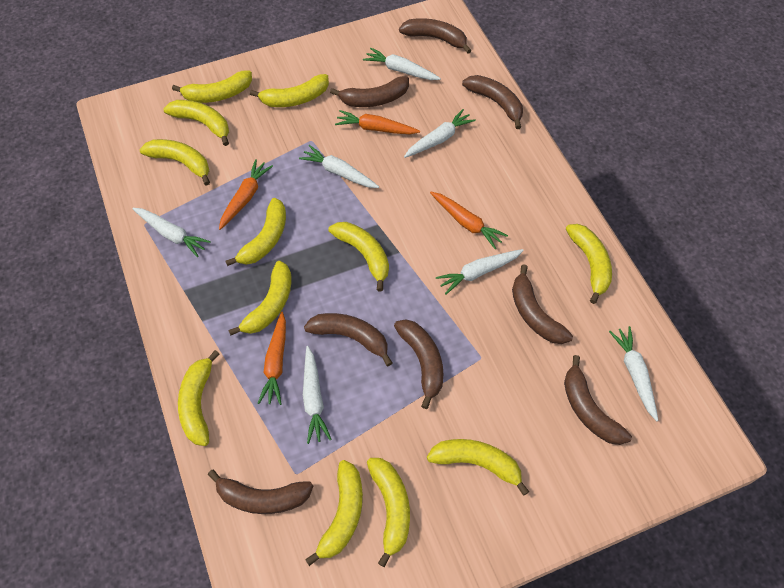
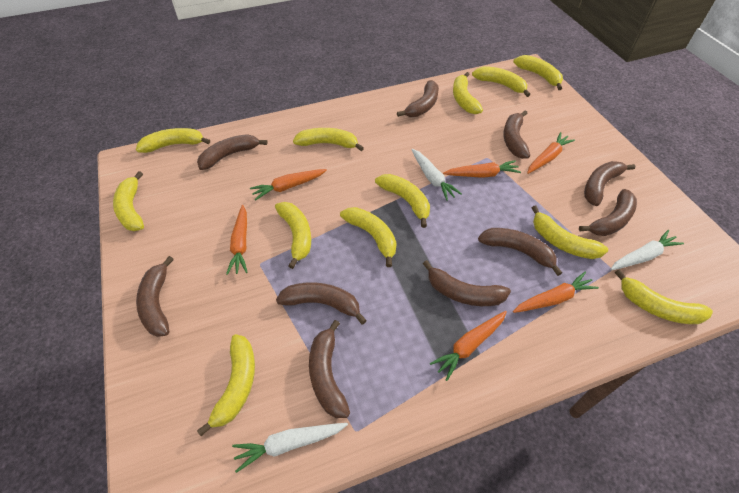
brown banana: [208,469,313,514] [304,313,392,366] [330,76,409,107] [394,319,443,409] [399,18,472,54] [462,75,523,129] [512,264,573,344] [564,355,632,445] = 8 -> [136,256,174,337] [197,134,267,170] [276,282,367,325] [309,320,350,418] [397,80,439,117] [423,260,511,306] [478,228,562,276] [503,111,530,159] [579,189,637,236] [584,161,635,206] = 10
orange carrot: [219,159,273,230] [258,312,286,405] [335,110,420,134] [430,192,508,249] = 4 -> [226,205,248,275] [250,169,327,201] [430,311,507,381] [443,160,521,178] [513,272,599,313] [527,132,575,174] = 6
white carrot: [132,208,211,257] [299,145,379,188] [303,346,332,444] [363,48,441,80] [404,109,476,158] [436,249,524,294] [609,326,658,421] = 7 -> [232,423,348,473] [411,149,462,201] [610,230,684,270] = 3

